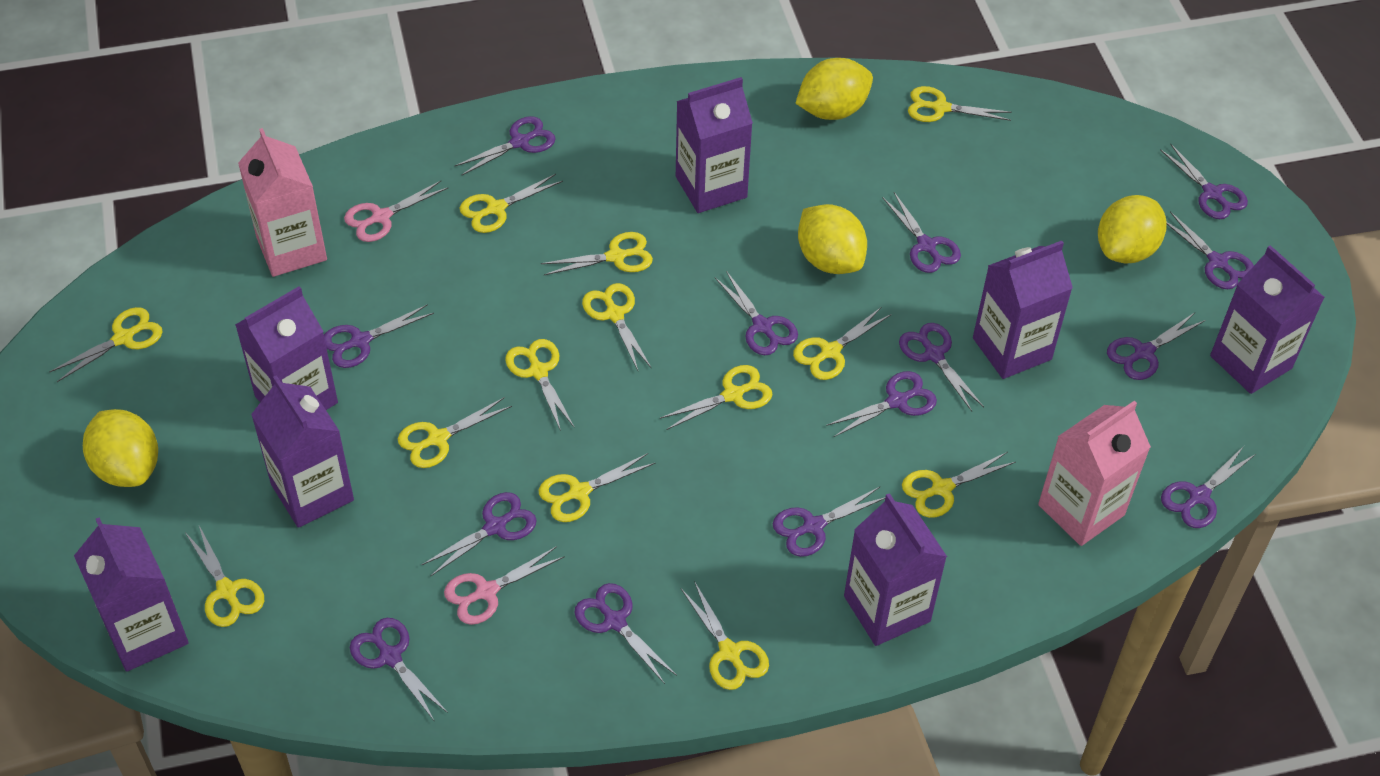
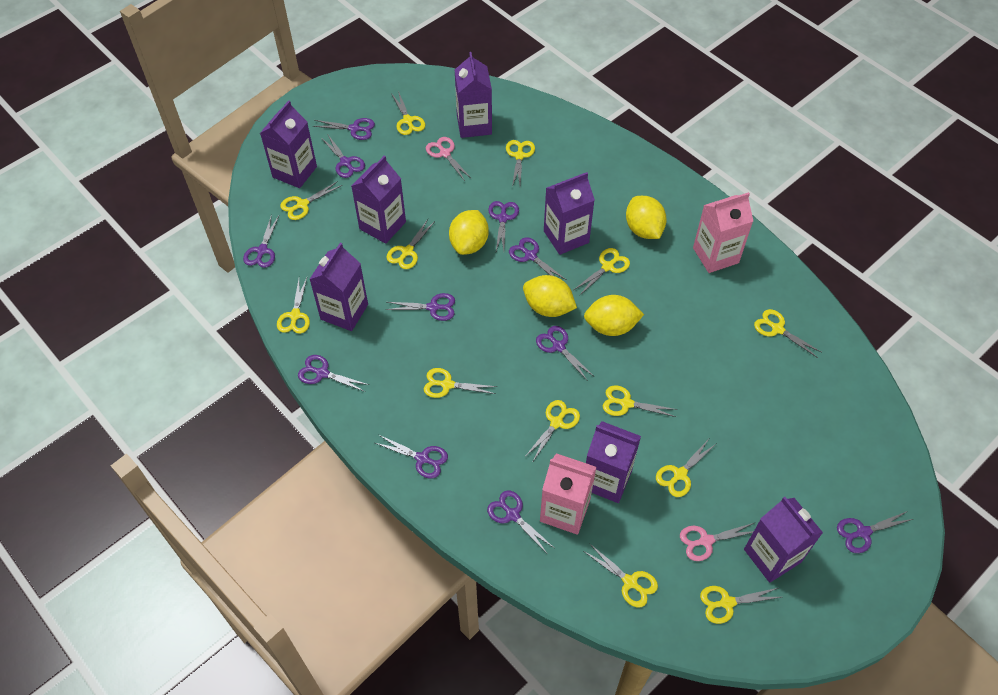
purple scissors: [324,304,434,368] [350,618,448,722] [422,492,537,577] [455,116,555,175] [574,583,677,684] [715,271,798,355] [773,487,885,557] [826,371,937,437] [882,192,961,273] [899,323,984,411] [1107,313,1205,380] [1160,143,1248,219] [1161,446,1256,528] [1166,211,1254,289] = 14 -> [243,214,279,268] [298,355,369,392] [313,118,375,140] [321,135,365,178] [375,435,448,478] [385,293,455,321] [487,491,554,553] [488,201,519,251] [509,237,566,280] [536,326,594,381] [837,511,913,553] = 11

